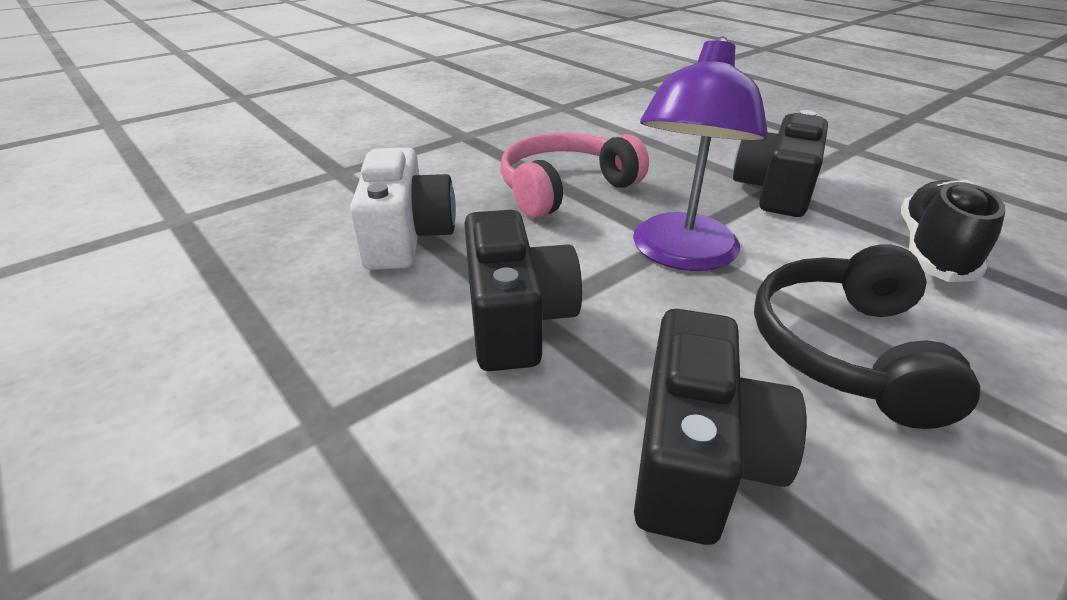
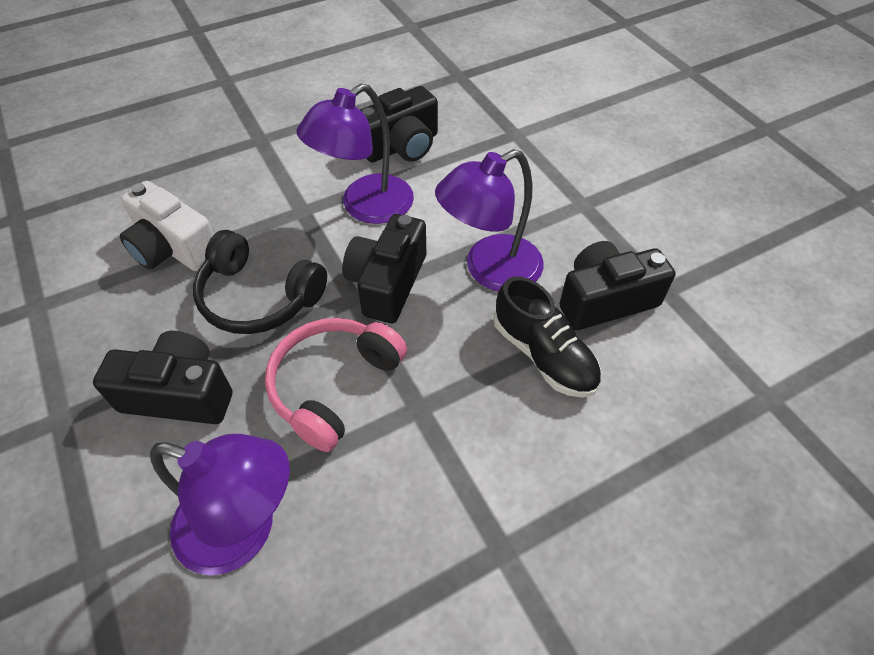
black camera: [465,210,582,371] [634,309,806,545] [733,110,828,217] = 3 -> [93,331,232,424] [343,214,426,323] [360,86,438,162] [559,241,676,330] = 4
purple lamp: [633,36,768,271] = 1 -> [150,434,290,575] [296,84,414,224] [435,149,544,291] = 3

